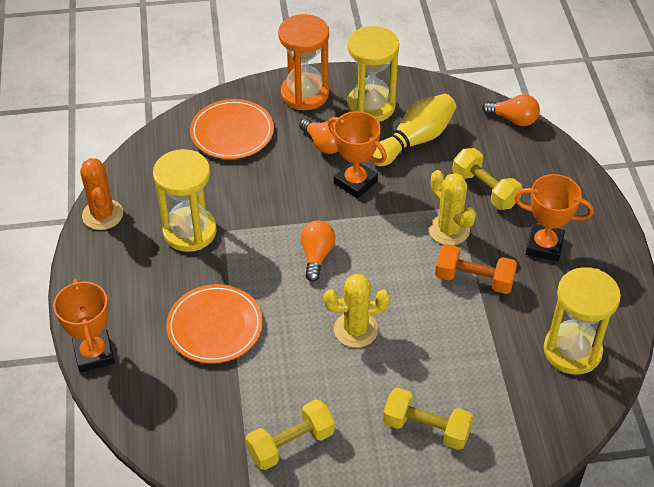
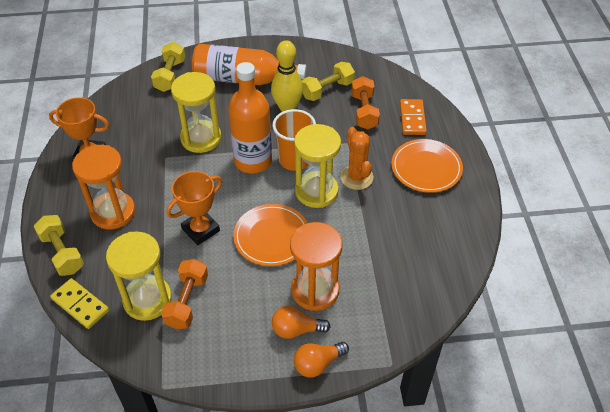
orange bottle: none = 0 -> [192,44,307,85] [228,62,272,173] = 2
orange cup: none = 0 -> [272,109,316,171] = 1
orange domino: none = 0 -> [400,99,427,135] = 1
orange dumbbell: [435,244,517,294] = 1 -> [161,259,208,330] [351,76,380,129] = 2
orange hourglass: [278,14,329,110] = 1 -> [72,145,135,229] [290,222,342,311] = 2
orange light bulb: [299,118,338,154] [300,221,335,282] [482,94,540,126] = 3 -> [272,306,331,339] [294,342,349,377] = 2
orange trophy: [53,279,115,372] [328,111,387,198] [514,174,594,261] = 3 -> [49,97,109,160] [166,171,222,245] = 2
yellow cactus: [324,274,390,348] [428,170,476,245] = 2 -> none = 0
yellow domino: none = 0 -> [50,278,109,329] = 1

